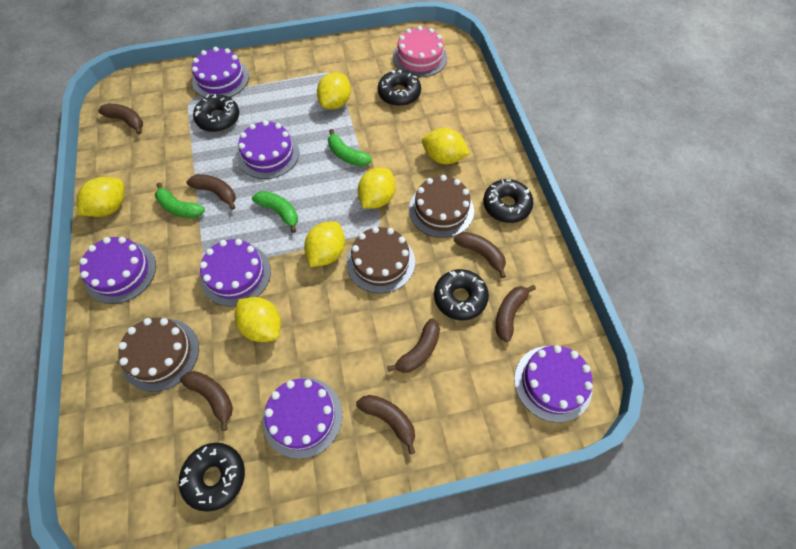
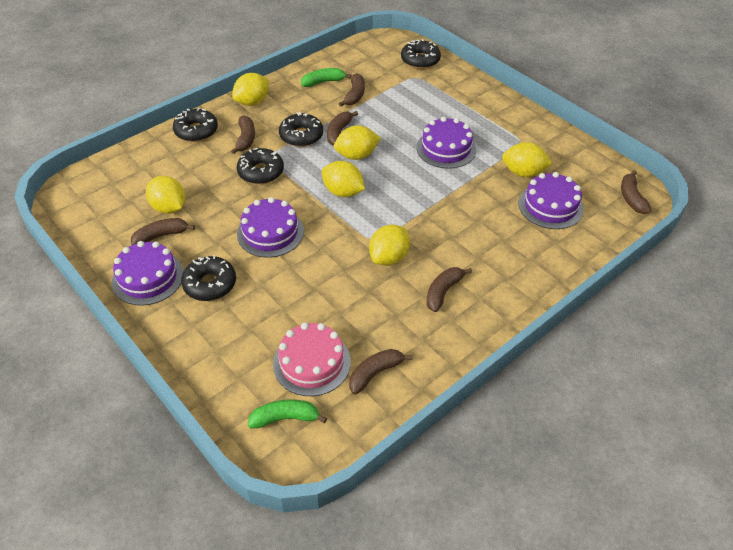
brown cake: [118,317,199,392] [346,227,415,294] [409,175,474,238] = 3 -> none = 0
green banana: [155,182,205,218] [252,191,298,233] [328,129,372,167] = 3 -> [248,399,327,428] [301,68,352,87] = 2
purple cake: [79,237,156,304] [192,47,249,98] [200,239,271,307] [237,120,299,179] [263,378,342,459] [514,345,593,422] = 6 -> [112,241,184,306] [237,197,304,258] [416,117,476,169] [518,172,584,229] = 4

